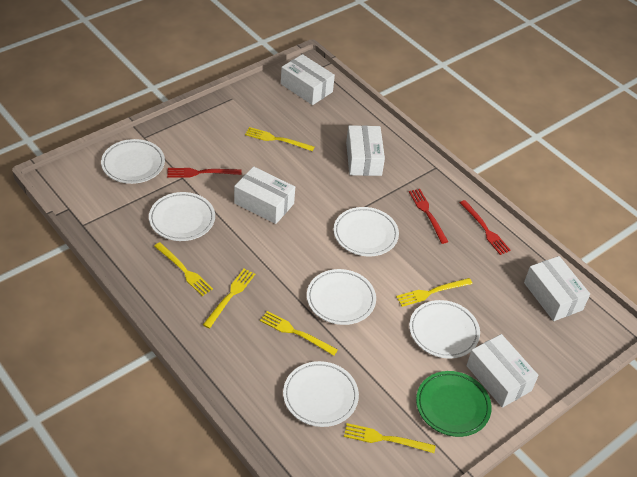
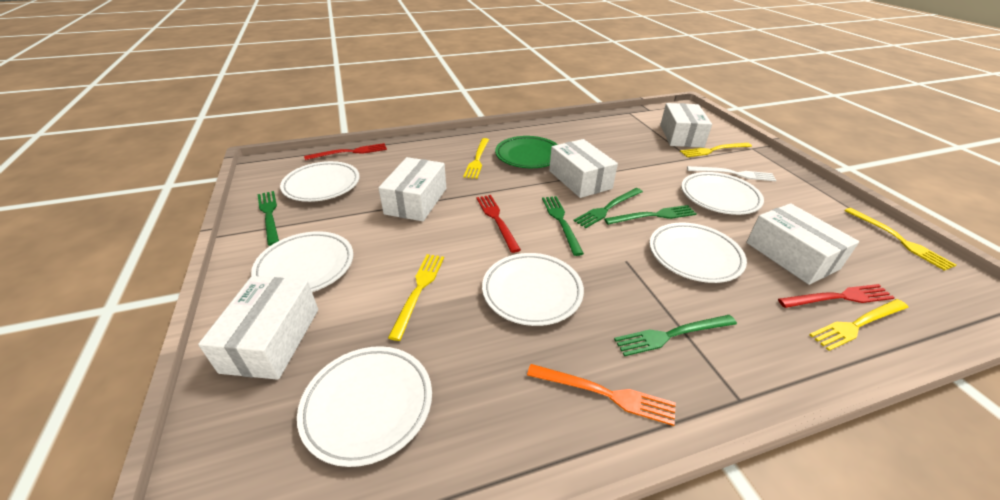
green fork: none = 0 -> [258,191,279,246] [542,196,584,256] [574,188,643,228] [604,205,697,225] [614,315,737,356] = 5
orange fork: none = 0 -> [527,364,676,426] = 1
white fork: none = 0 -> [687,166,776,181] = 1
yellow fork: [154,242,213,296] [203,269,255,328] [245,127,315,151] [260,311,338,356] [344,423,436,453] [396,278,473,307] = 6 -> [388,254,444,341] [463,138,489,179] [680,143,752,157] [809,299,909,351] [844,208,956,271] = 5

